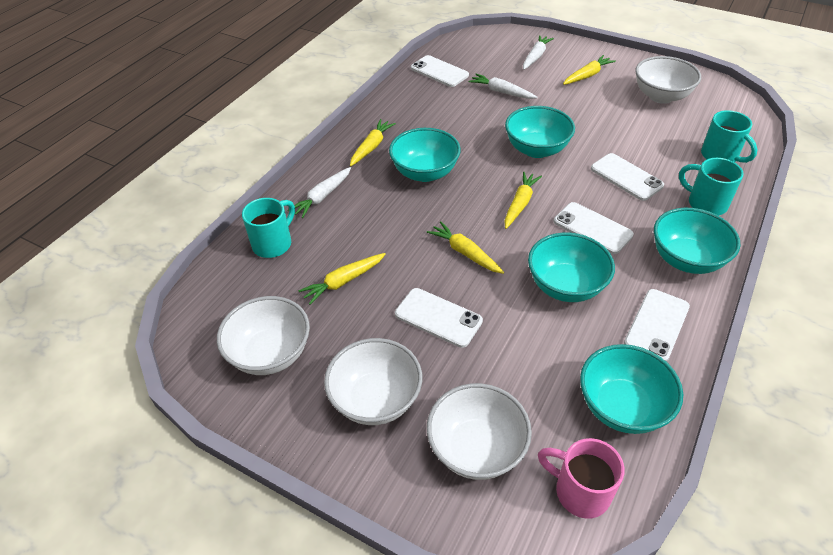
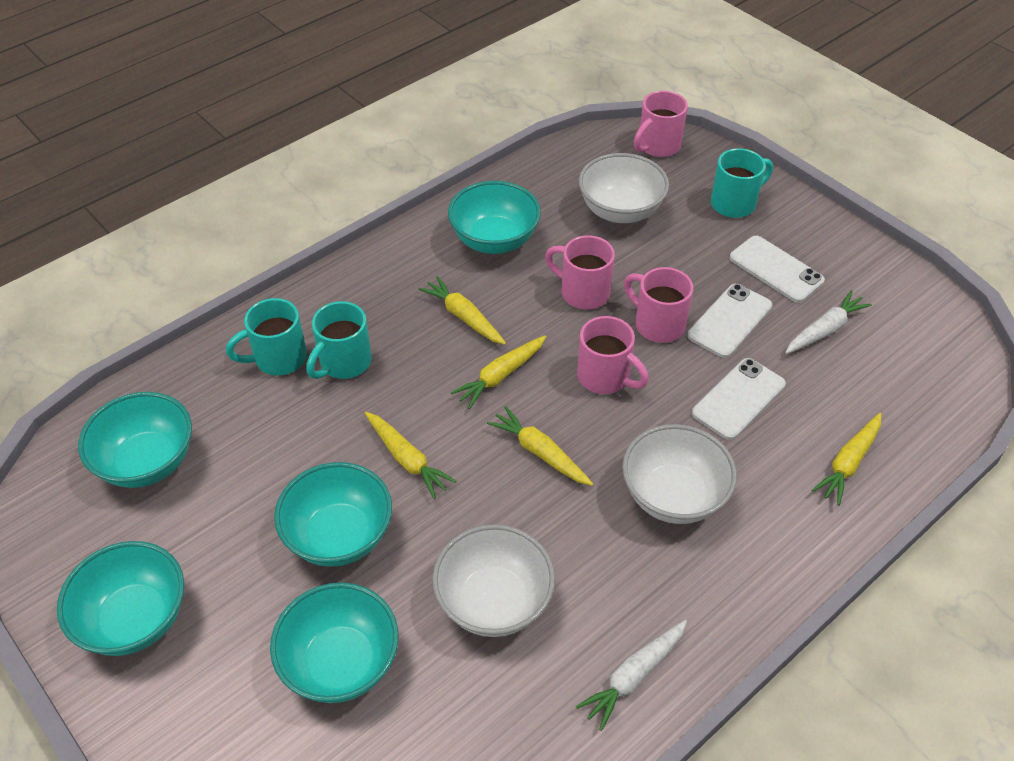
pink mug: [538,438,625,519] = 1 -> [545,235,615,309] [577,316,649,394] [624,267,693,343] [634,91,688,157] = 4
white bowl: [217,296,310,375] [324,338,422,425] [427,383,532,480] [635,56,701,104] = 4 -> [432,524,555,637] [579,153,669,223] [622,424,737,524] = 3
white carrot: [288,167,351,218] [469,74,538,99] [523,35,554,70] = 3 -> [576,620,687,731] [785,290,872,354] = 2
white phone: [395,288,483,348] [411,55,469,87] [554,202,634,254] [591,153,664,201] [624,289,690,361] = 5 -> [687,284,772,358] [692,358,786,440] [730,236,825,303] = 3

